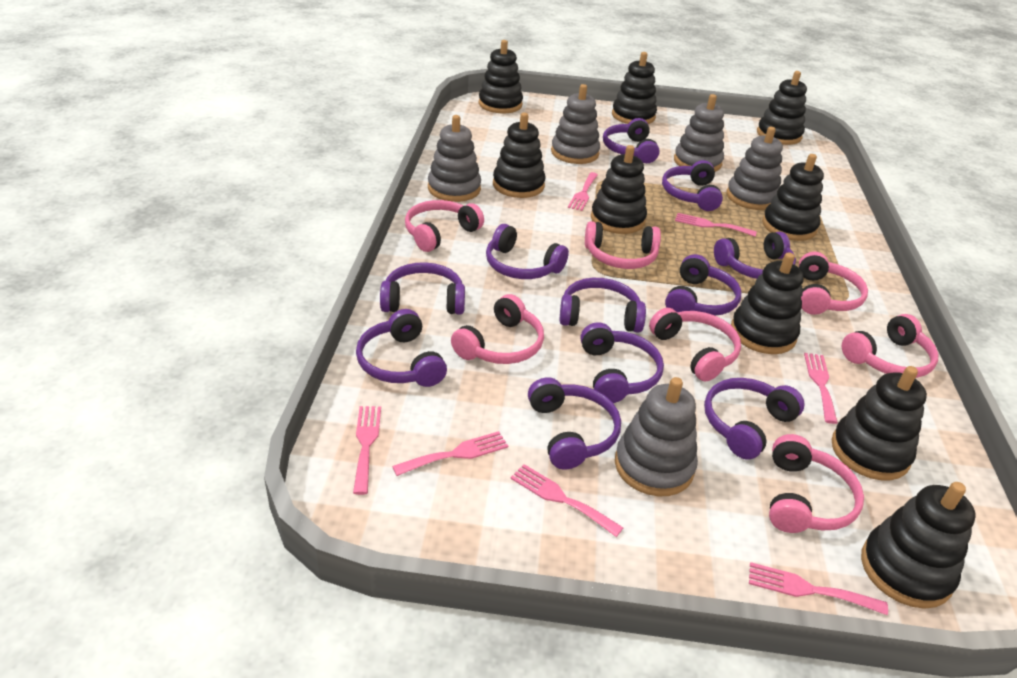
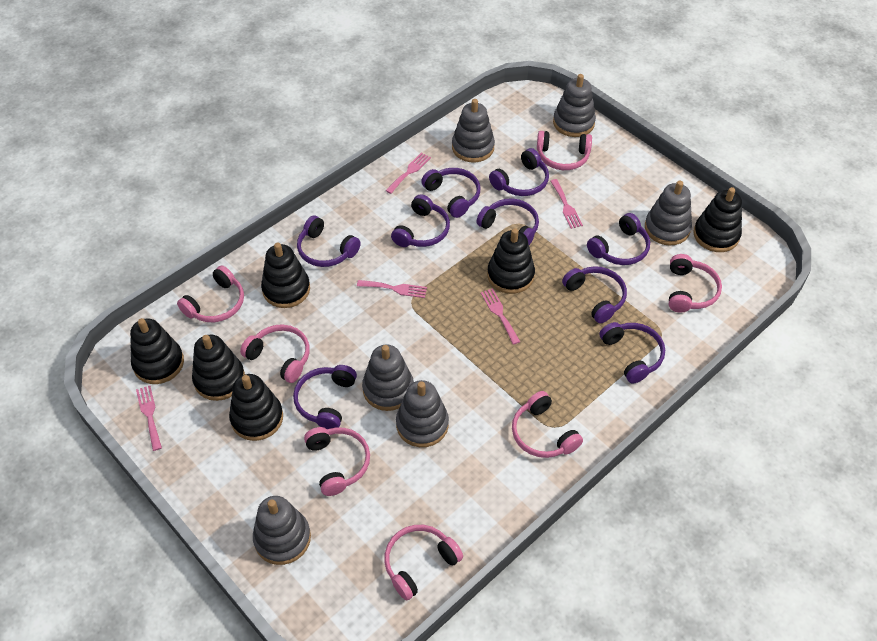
black stacking toy: [479,40,523,113] [493,113,546,198] [591,145,647,234] [612,52,657,124] [731,252,804,354] [757,71,807,145] [762,154,824,241] [831,366,927,480] [861,482,975,609] = 9 -> [130,318,184,384] [192,335,245,401] [229,374,283,441] [261,243,310,308] [487,228,535,294] [693,187,742,252] = 6
grey stacking toy: [428,115,481,202] [551,84,600,164] [615,377,698,496] [674,94,724,172] [726,127,783,210] = 5 -> [253,496,311,565] [362,345,414,411] [396,380,449,447] [452,99,495,162] [553,74,596,137] [645,181,692,246] = 6
pink fork: [353,406,381,495] [392,431,508,476] [510,464,623,537] [568,172,598,211] [675,213,757,237] [749,562,888,615] [804,353,838,424] = 7 -> [136,386,162,451] [357,280,427,298] [385,152,431,194] [481,288,520,345] [550,179,583,229] = 5
purple headphones: [356,309,447,387] [380,262,465,315] [486,224,569,279] [528,377,621,470] [560,278,646,333] [580,322,664,403] [603,118,660,163] [662,160,723,211] [665,254,742,316] [704,378,804,459] [714,231,796,279] = 11 -> [293,365,357,429] [297,215,361,267] [391,194,450,247] [421,168,480,218] [477,198,539,245] [489,148,549,196] [562,266,627,324] [587,213,650,265] [600,322,665,383] = 9

